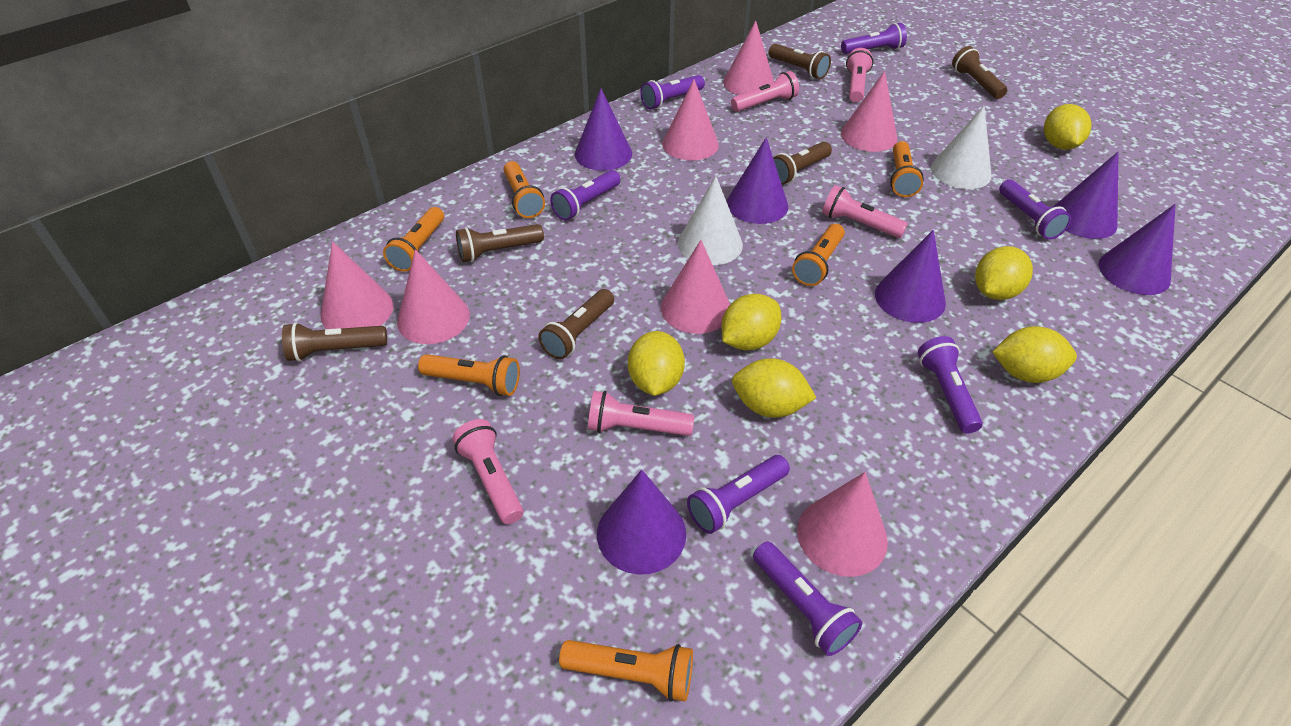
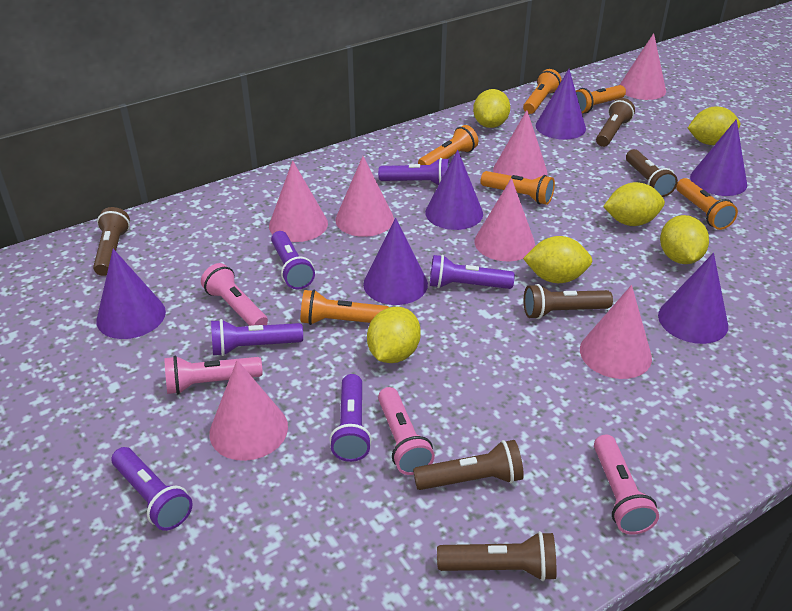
pink flashlight: [452,419,523,524] [588,391,694,436] [731,71,799,112] [822,185,908,238] [846,48,873,102] = 5 -> [164,356,263,394] [201,263,268,326] [378,387,435,475] [594,435,659,535] = 4
purple flashlight: [550,170,621,221] [640,75,705,110] [687,455,790,534] [753,541,862,656] [841,23,907,54] [918,336,983,434] [999,180,1071,240] = 7 -> [111,447,193,531] [211,319,303,356] [271,231,315,289] [329,374,372,462] [378,158,450,185] [430,255,515,289] = 6
white cone: [678,176,743,265] [931,106,992,189] = 2 -> none = 0

